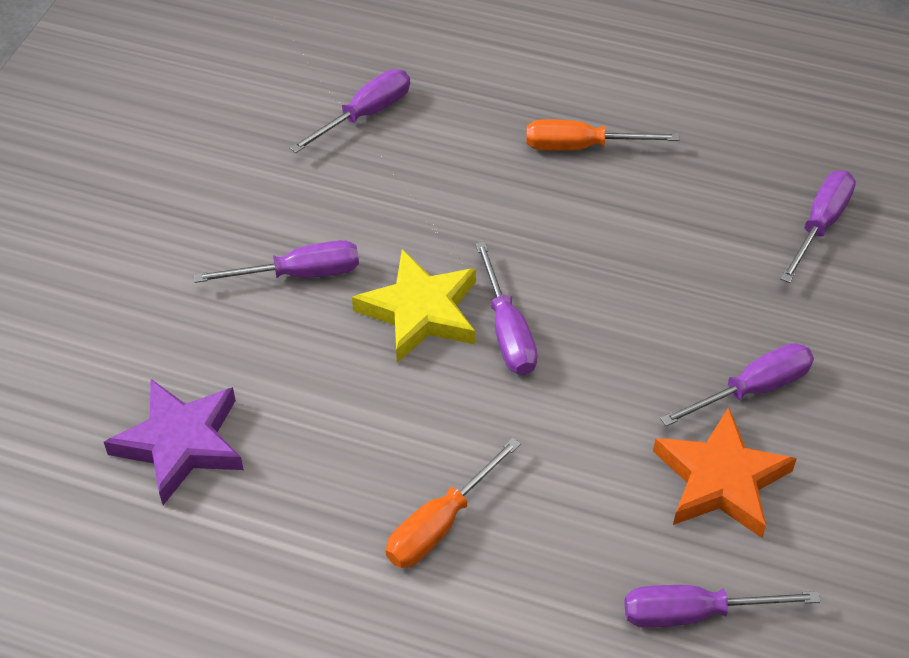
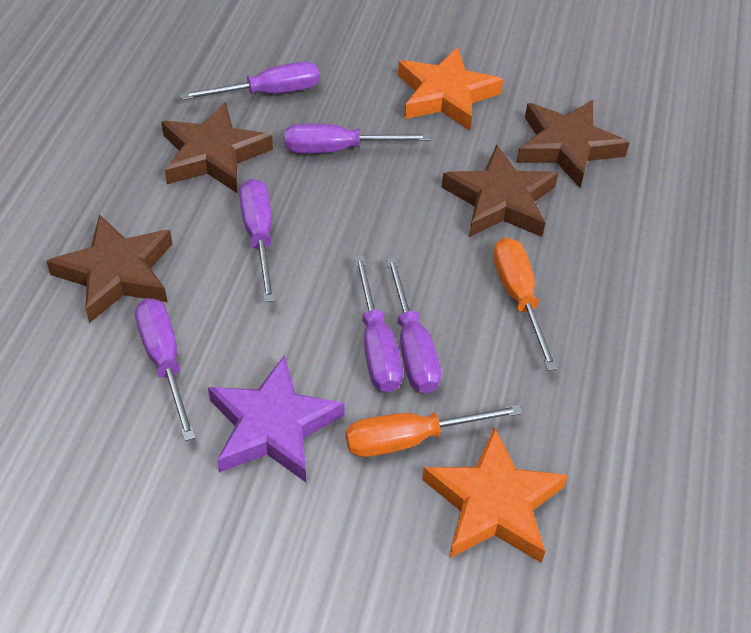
brown star: none = 0 -> [46,214,173,323] [161,102,273,193] [442,145,558,237] [516,100,630,188] = 4
orange star: [653,407,797,538] = 1 -> [398,47,503,130] [422,427,568,563] = 2
yellow star: [352,249,476,363] = 1 -> none = 0

